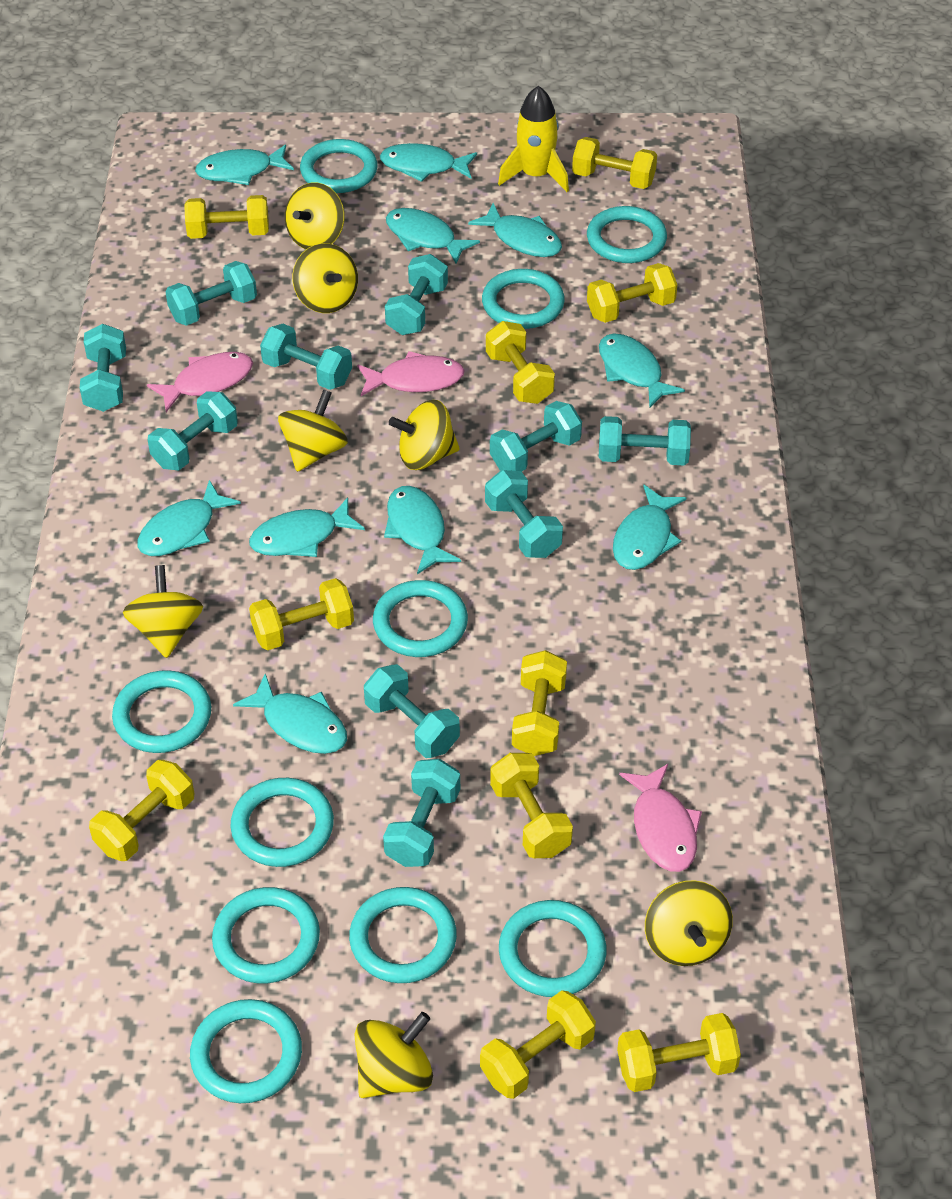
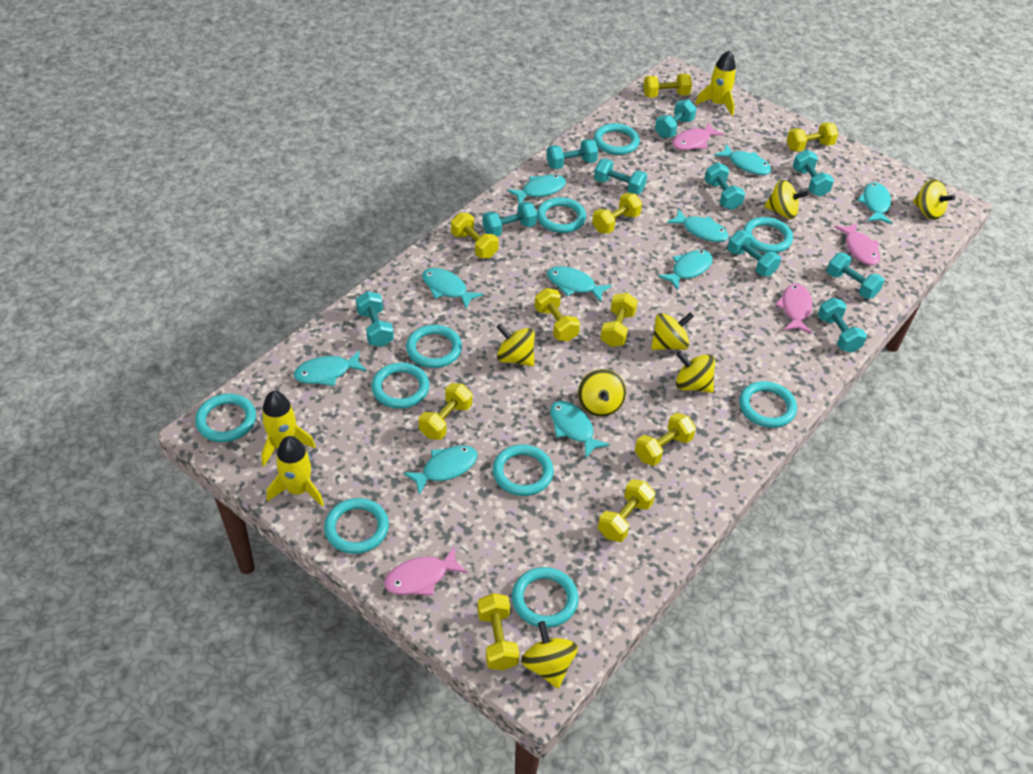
pink fish: [147,352,253,412] [357,351,465,396] [619,764,702,872] = 3 -> [384,546,468,596] [672,122,724,150] [775,284,813,333] [834,223,880,265] = 4
yellow rocket: [498,85,569,192] = 1 -> [261,391,316,466] [267,436,324,506] [695,50,736,116] = 3

